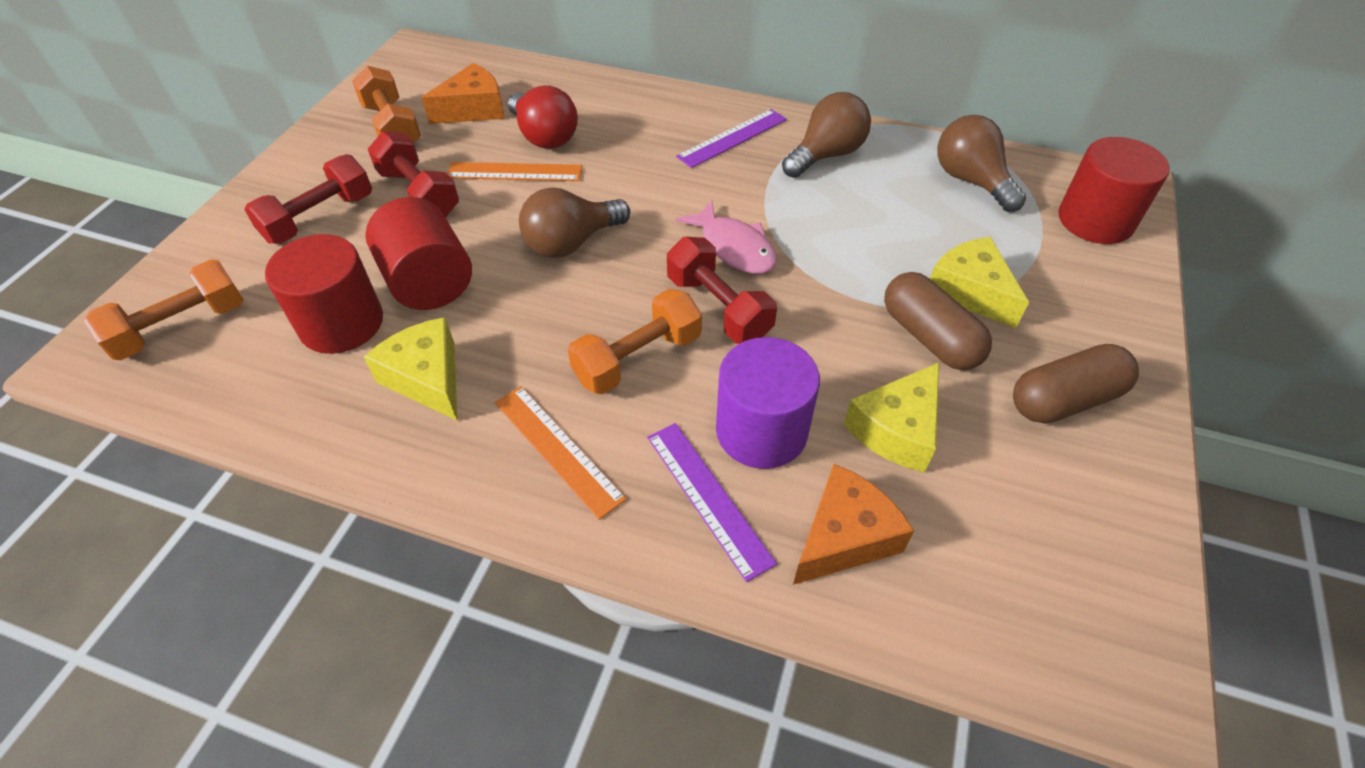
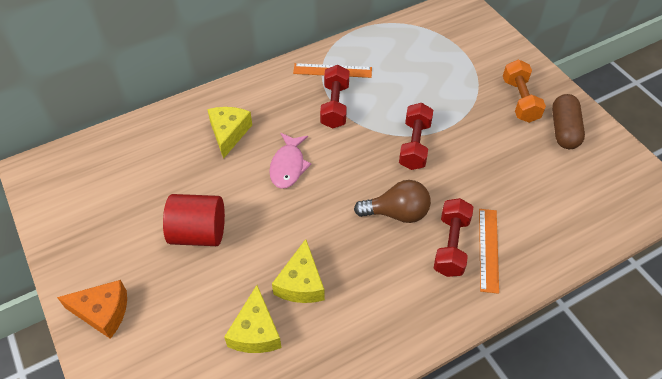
brown capsule: [884,272,992,370] [1013,344,1139,424] = 2 -> [552,94,585,149] = 1
brown light bulb: [519,188,630,258] [782,92,871,178] [937,115,1026,212] = 3 -> [354,180,431,223] = 1
orange cheese: [421,63,504,124] [793,464,914,585] = 2 -> [57,280,127,339] = 1
orange dumbbell: [84,259,244,360] [352,66,421,143] [568,289,702,394] = 3 -> [503,60,546,123] = 1
purple cylinder: [716,337,820,469] = 1 -> none = 0
purple ruler: [647,423,777,582] [676,109,787,168] = 2 -> none = 0
red cylinder: [265,234,383,354] [365,197,472,310] [1058,137,1170,244] = 3 -> [163,194,225,246] = 1
red light bulb: [508,85,578,149] = 1 -> none = 0

